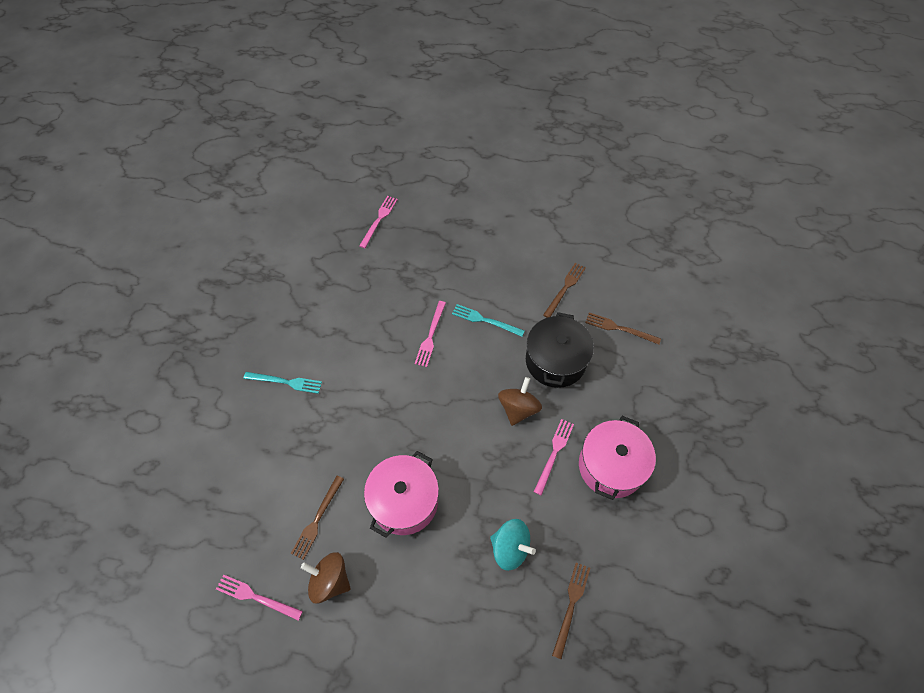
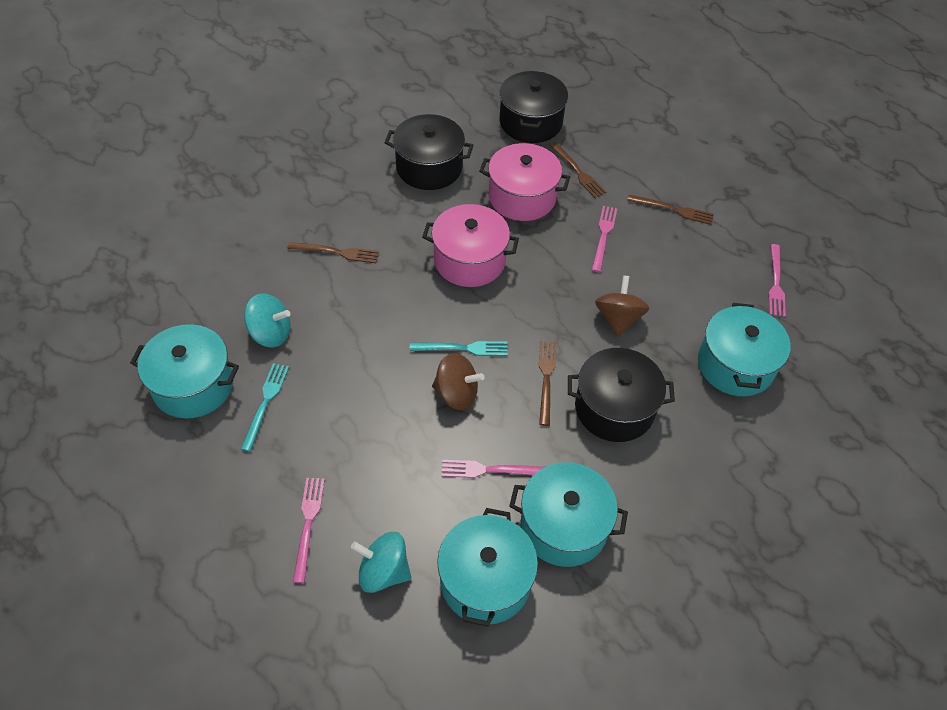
black pot: [526,312,594,388] = 1 -> [384,114,474,190] [500,71,568,143] [568,348,675,442] = 3
turquoise pot: none = 0 -> [130,324,239,419] [437,508,538,627] [509,462,628,567] [698,303,791,396] = 4
turquoise spinning top: [490,519,536,571] = 1 -> [244,293,290,348] [351,532,411,593] = 2

